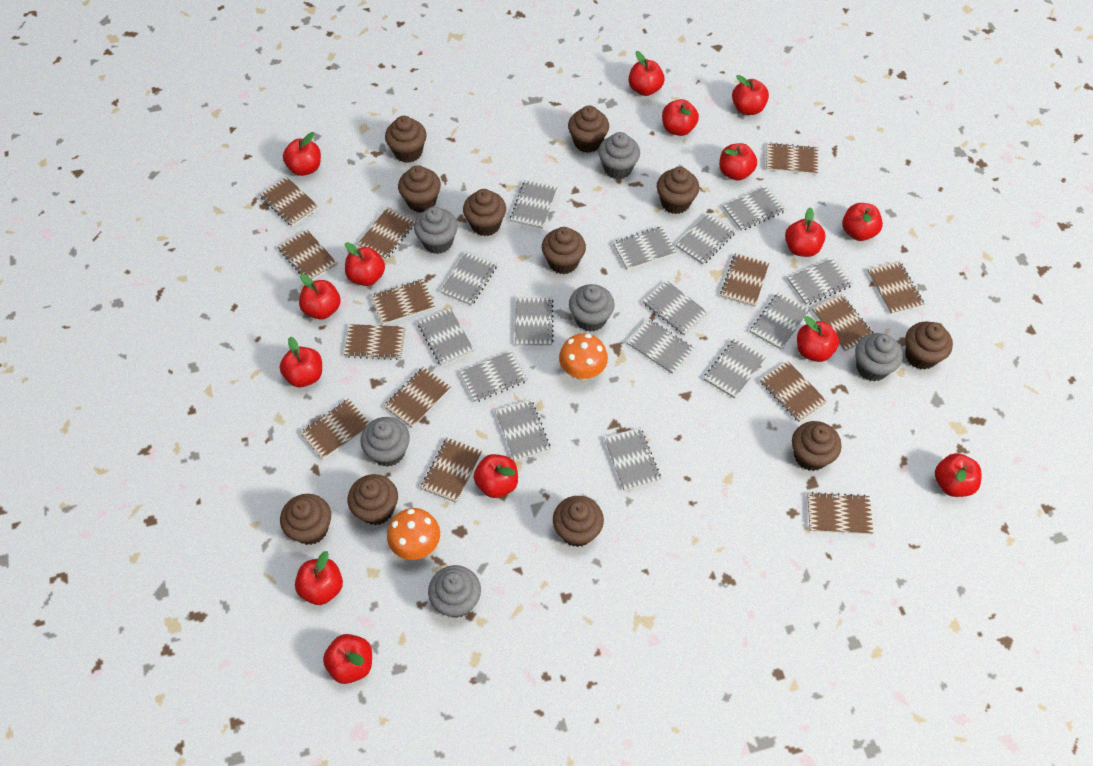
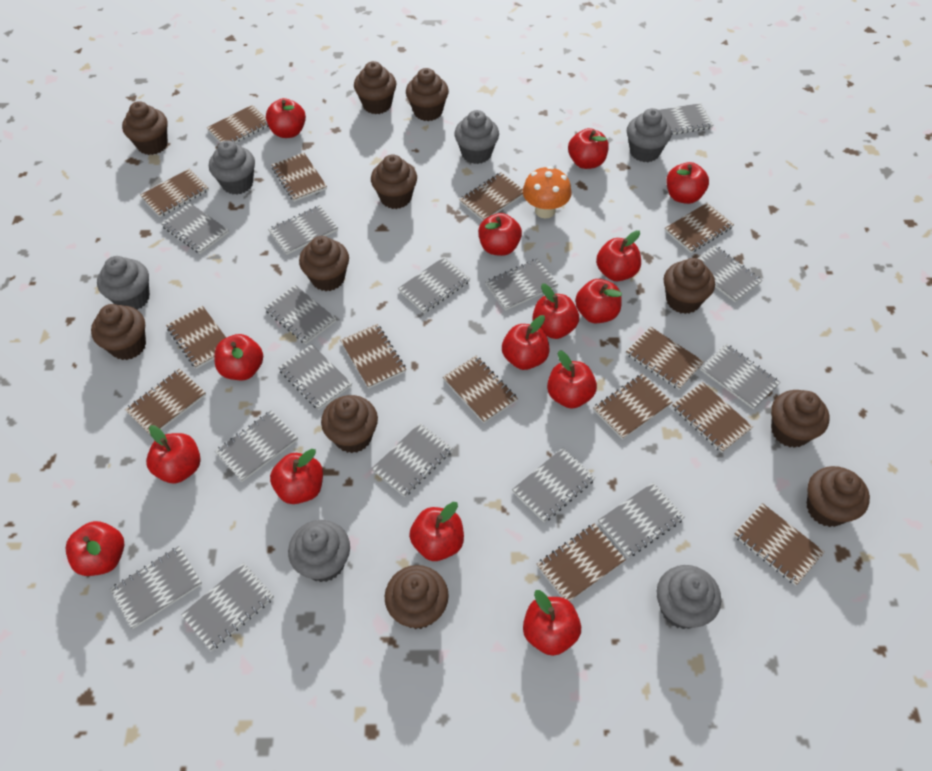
orange mushroom: [387,508,440,560] [559,334,608,380] = 2 -> [523,166,572,219] = 1

